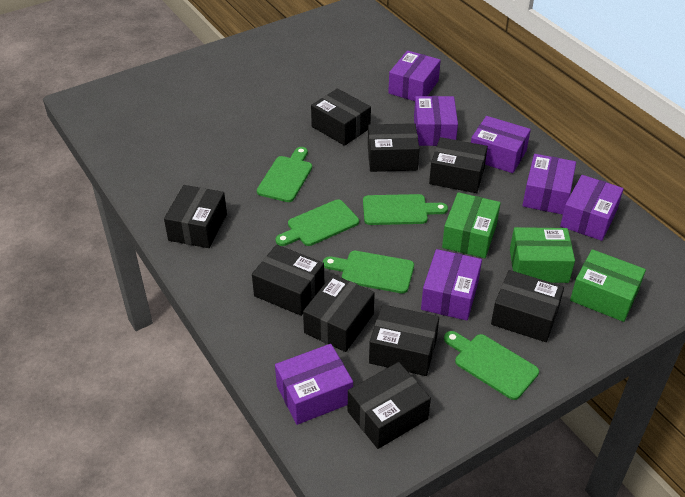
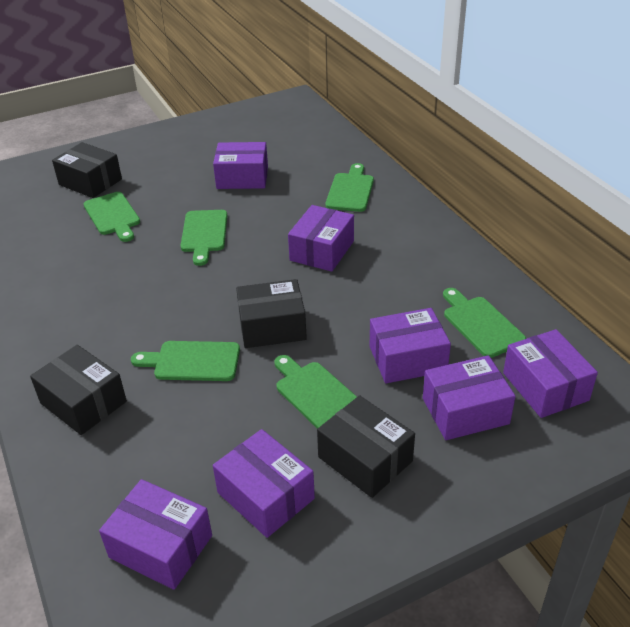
black box: [164,185,227,248] [252,244,324,316] [303,274,375,352] [311,88,371,146] [348,362,431,449] [368,123,419,172] [369,304,439,376] [429,137,488,193] [491,270,564,342] = 9 -> [30,345,127,435] [52,142,122,198] [236,279,307,348] [317,395,415,498] = 4
green box: [442,192,501,258] [510,227,575,283] [570,249,646,322] = 3 -> none = 0
green cutting board: [257,147,312,202] [275,199,359,246] [323,251,414,293] [363,194,448,225] [444,331,539,400] = 5 -> [84,192,140,242] [131,341,240,381] [180,210,227,266] [274,355,357,429] [325,163,374,212] [443,288,526,358] = 6

